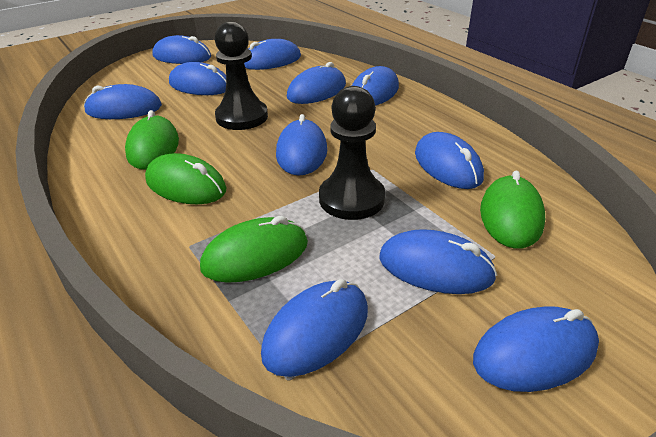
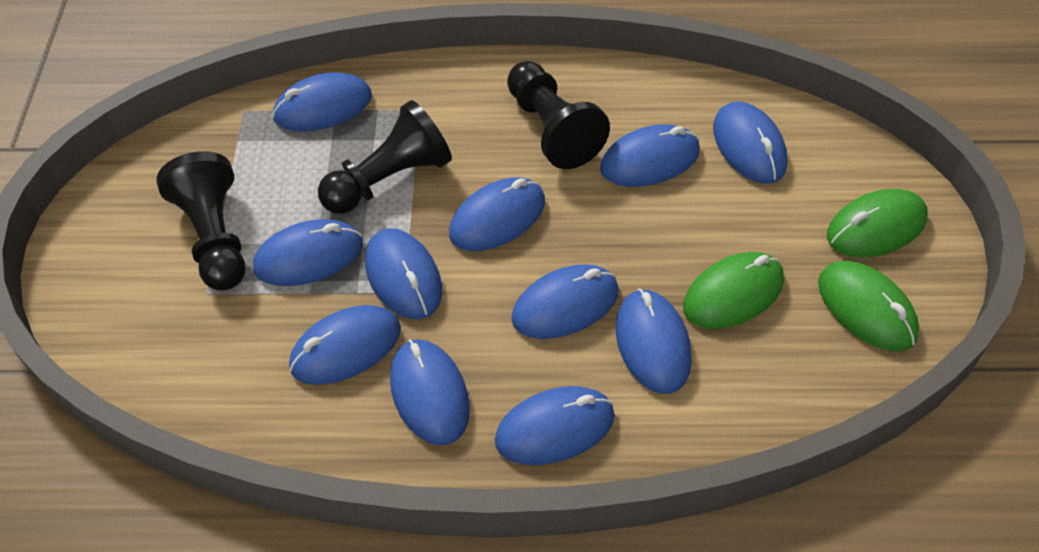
black pawn: [215,21,268,130] [319,86,385,220] = 2 -> [156,151,245,290] [318,100,452,214] [507,61,610,169] = 3
green mouse: [125,110,179,170] [145,153,227,204] [200,216,308,283] [480,170,545,249] = 4 -> [683,252,784,329] [818,261,919,351] [827,189,928,257] = 3

